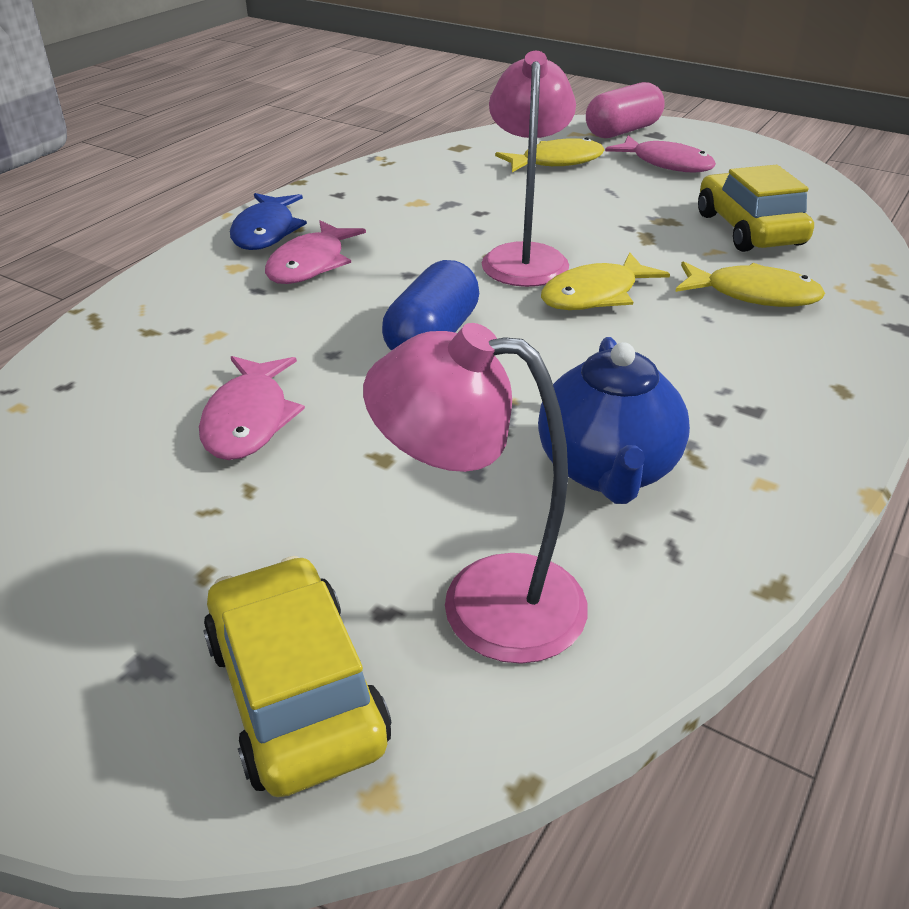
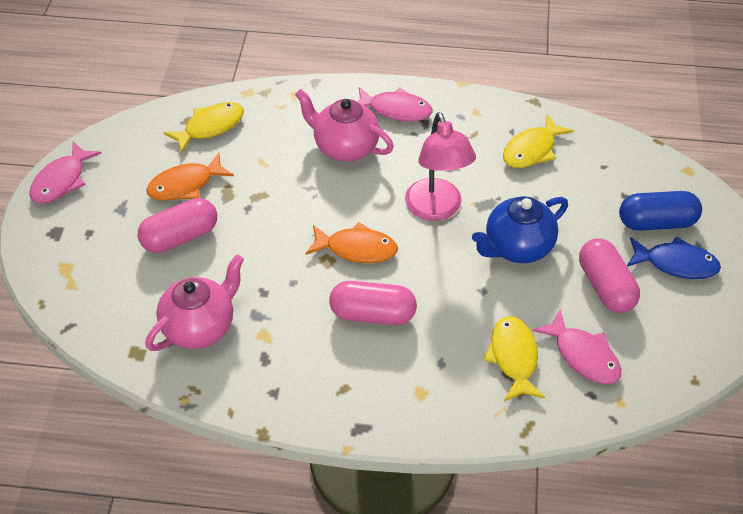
orange fish: none = 0 -> [146,153,234,200] [306,222,398,263] = 2
pink capsule: [586,82,665,138] = 1 -> [138,198,217,253] [329,281,417,325] [579,238,640,313] = 3
pink lamp: [363,323,588,664] [482,51,576,287] = 2 -> [405,112,476,221] = 1
pink teapot: none = 0 -> [145,255,244,351] [295,89,394,161] = 2
yellow car: [203,556,391,797] [698,165,814,252] = 2 -> none = 0

